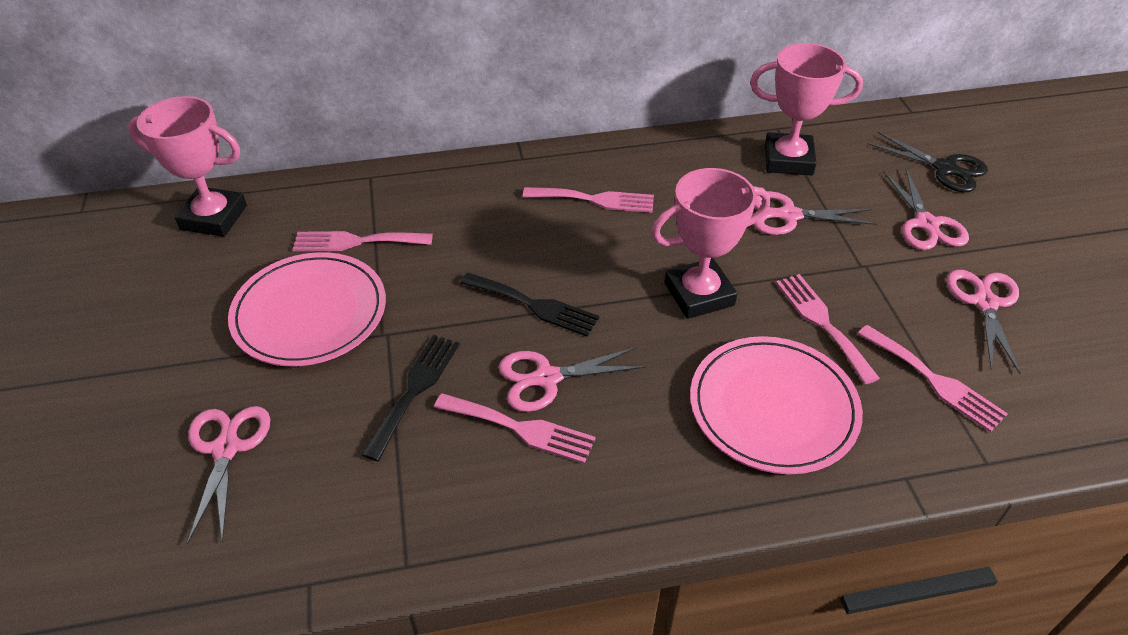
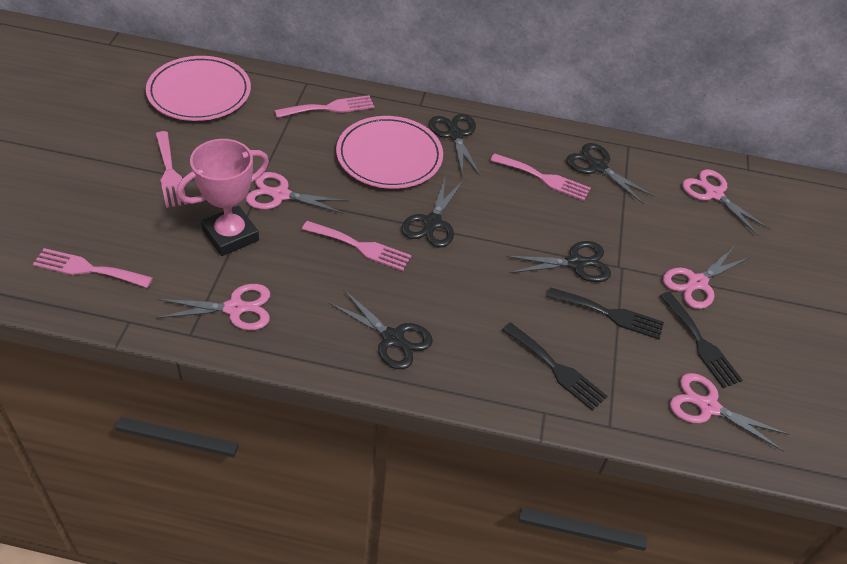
black fork: [362,335,460,462] [460,272,599,337] = 2 -> [502,322,607,411] [547,287,664,339] [660,292,743,388] = 3
black scissors: [867,131,988,192] = 1 -> [329,290,433,369] [402,178,463,247] [429,114,481,177] [506,241,611,282] [566,143,655,204] = 5
pink trophy: [128,96,247,237] [651,168,770,319] [750,43,863,175] = 3 -> [177,139,269,256] = 1

